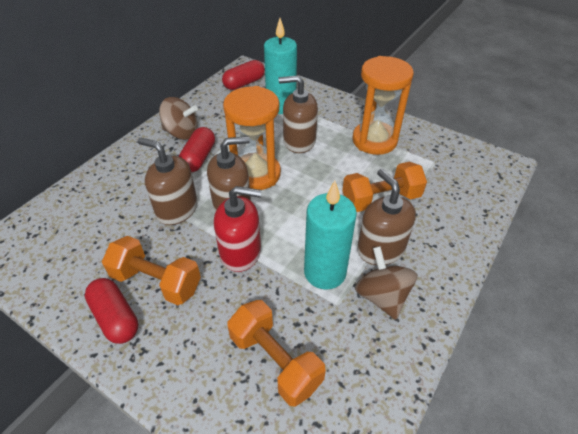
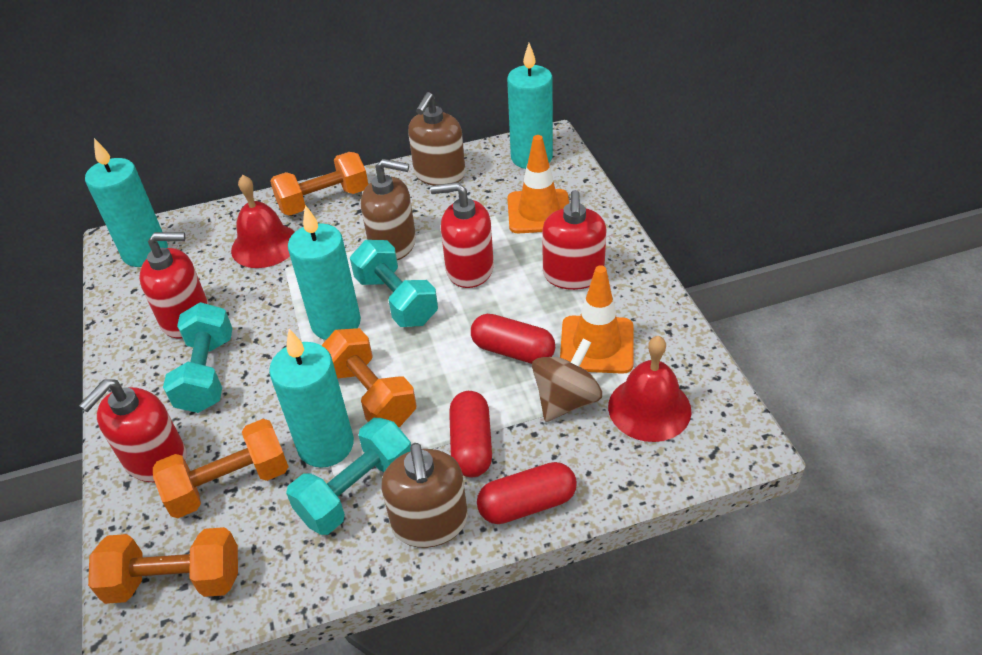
brown soap dispenser: [138,138,198,225] [207,136,251,212] [279,75,318,153] [357,169,416,265] = 4 -> [361,159,416,260] [382,443,468,548] [408,92,465,185] = 3
brown spinning top: [159,97,198,140] [355,246,418,320] = 2 -> [532,338,602,422] = 1
orange dumbbell: [102,236,201,305] [228,300,326,407] [342,162,427,212] = 3 -> [88,527,238,604] [153,419,288,518] [270,152,368,216] [321,328,417,427] = 4
orange hourglass: [223,86,281,190] [352,56,414,155] = 2 -> none = 0
orange traffic cone: none = 0 -> [507,135,569,233] [560,265,634,374] = 2
red bell: none = 0 -> [231,175,295,268] [608,336,691,442] = 2
red soap dispenser: [214,186,262,272] = 1 -> [79,379,187,482] [139,232,208,338] [430,182,494,288] [542,190,607,290] = 4
turquoise candle: [264,18,297,114] [304,181,357,289] = 2 -> [85,138,168,267] [269,329,354,468] [288,205,361,340] [507,43,553,169] = 4
turquoise dumbbell: none = 0 -> [163,302,233,413] [286,418,411,535] [350,240,438,327] = 3

